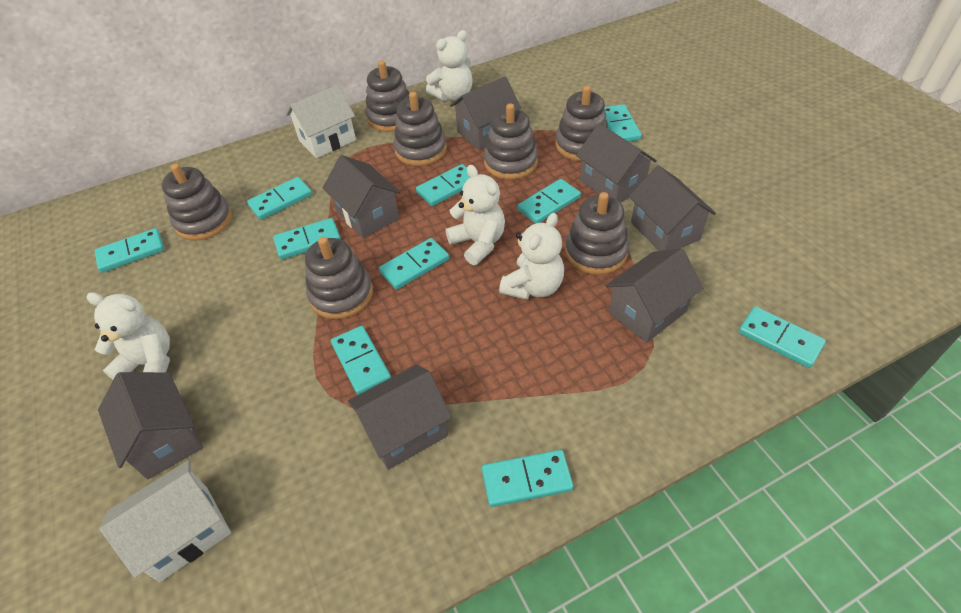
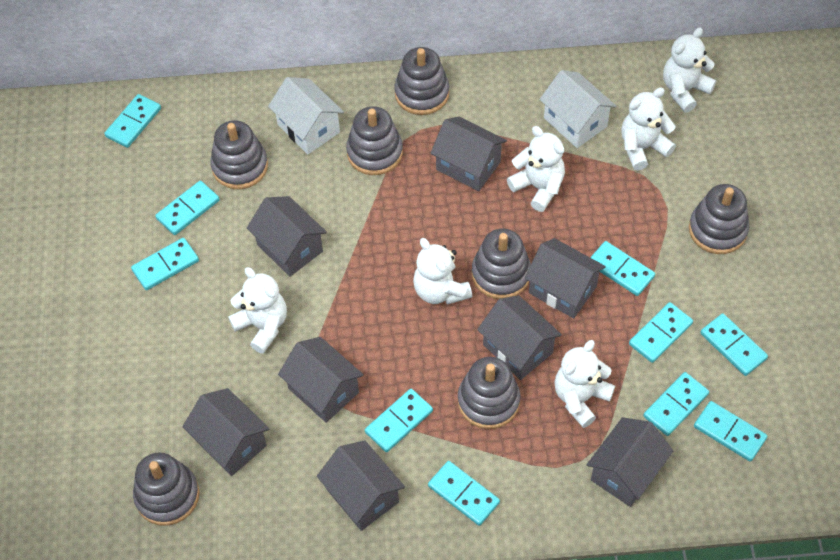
grey house: [98,372,203,479] [323,155,401,239] [348,365,452,470] [450,76,521,150] [576,123,657,203] [606,248,703,343] [629,165,716,251] = 7 -> [183,388,270,476] [247,196,327,277] [278,337,364,423] [317,440,405,531] [430,116,507,191] [477,295,562,380] [525,238,606,318] [587,417,673,507] = 8
white teddy bear: [86,292,170,380] [426,30,473,101] [446,165,505,265] [499,213,564,300] = 4 -> [228,267,287,354] [413,238,472,305] [507,126,565,212] [554,340,615,428] [621,87,676,171] [663,28,716,113] = 6

